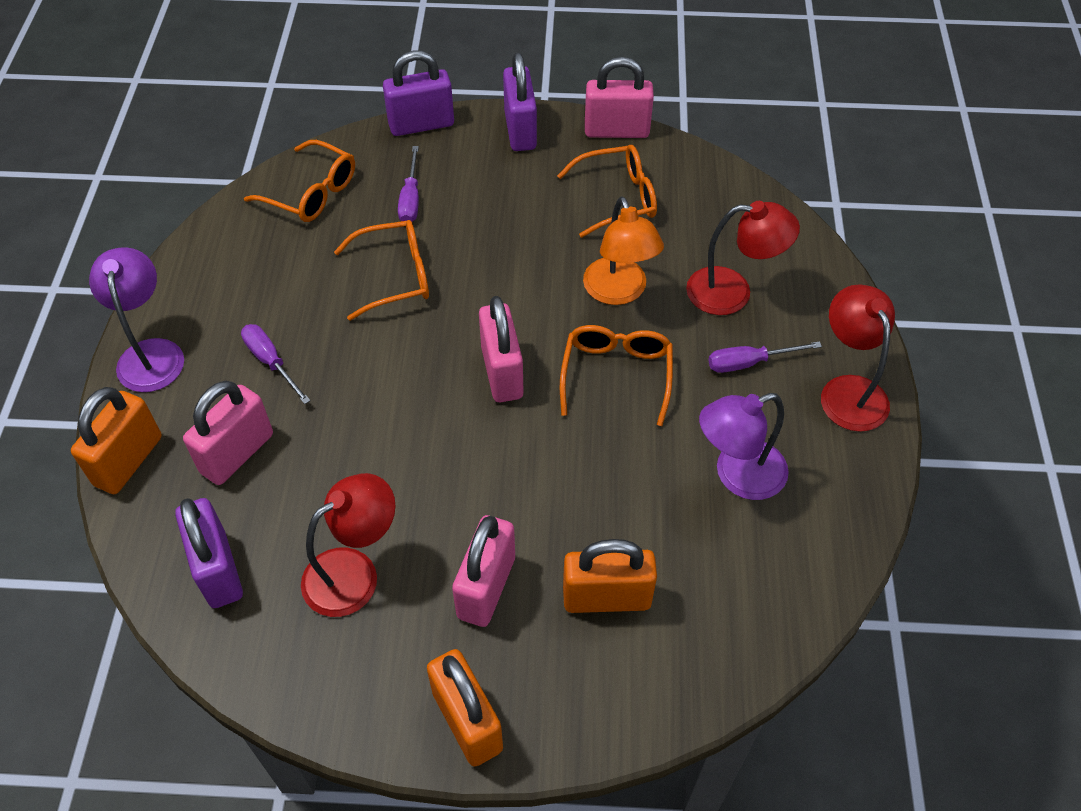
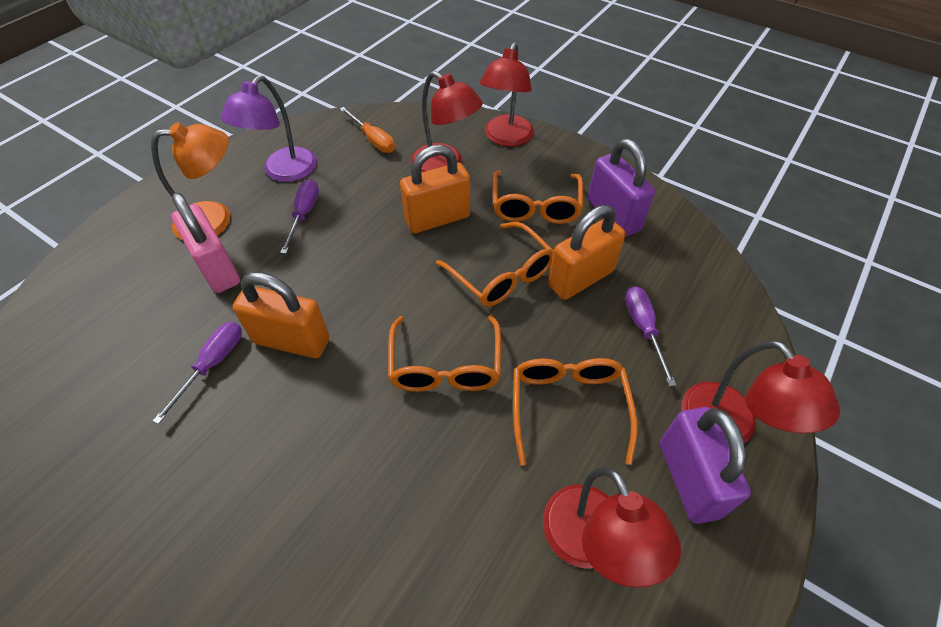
orange screwdriver: none = 0 -> [340,107,395,153] = 1
pink padlock: [183,381,273,485] [452,515,515,627] [479,296,524,402] [585,57,654,138] = 4 -> [172,193,240,293] = 1
purple lamp: [89,247,184,392] [699,393,789,500] = 2 -> [220,75,317,182] = 1
purple padlock: [175,498,243,608] [383,51,454,136] [503,52,537,151] = 3 -> [588,139,655,237] [660,407,751,524] = 2
red lamp: [301,473,395,617] [686,201,800,315] [821,284,895,432] = 3 -> [411,71,483,173] [480,42,534,147] [543,467,681,587] [682,341,840,443] = 4

